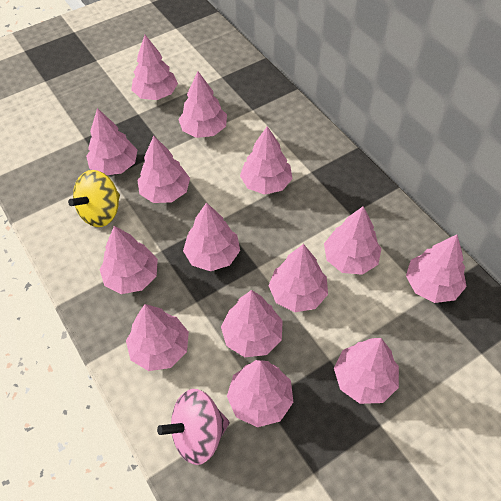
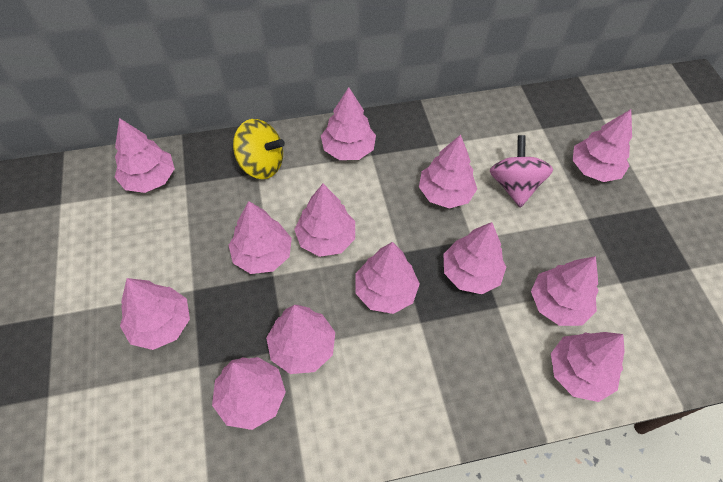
pink tree: [86,108,137,175] [100,226,158,294] [126,304,189,371] [131,35,178,100] [137,136,190,203] [178,71,227,138] [183,202,240,271] [221,290,283,357] [227,360,293,427] [240,126,293,195] [269,244,328,312] [324,207,382,275] [334,338,399,404] [406,235,467,303] = 14 -> [115,118,175,193] [120,278,190,350] [212,357,286,430] [229,201,292,274] [266,305,335,374] [294,184,355,257] [321,87,376,160] [355,242,420,314] [419,135,477,209] [444,222,506,294] [531,256,599,326] [551,332,625,402] [573,109,632,182] = 13

